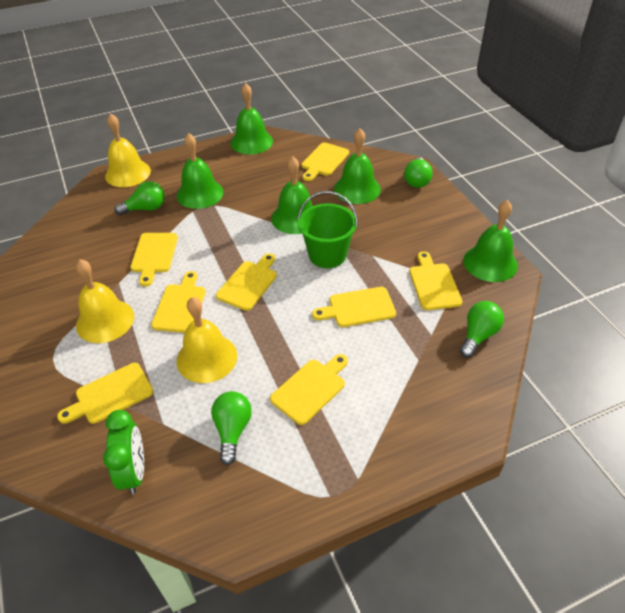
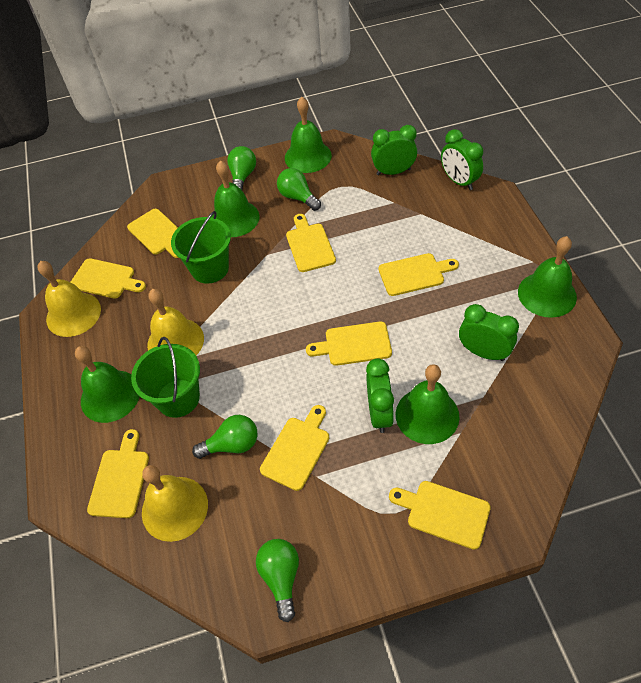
green bucket: [298,191,358,268] = 1 -> [131,337,200,418] [171,211,231,284] = 2
green clock: [103,410,144,494] = 1 -> [366,358,394,433] [371,125,417,176] [441,129,483,190] [459,304,519,361] = 4

